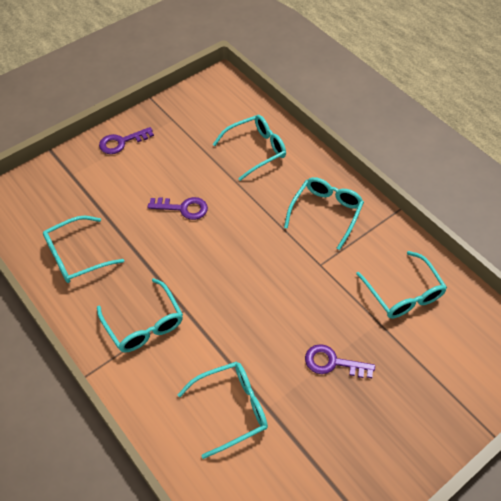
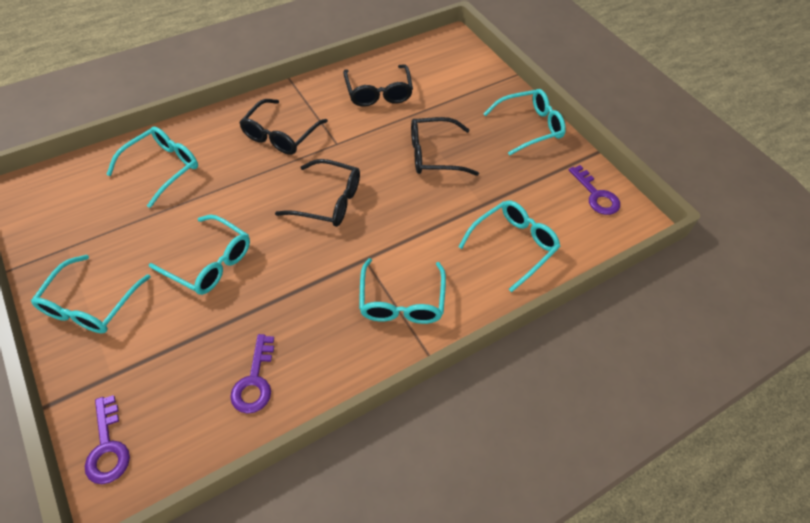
black glasses: none = 0 -> [239,99,328,155] [275,159,360,227] [343,64,413,107] [411,117,479,176] = 4

